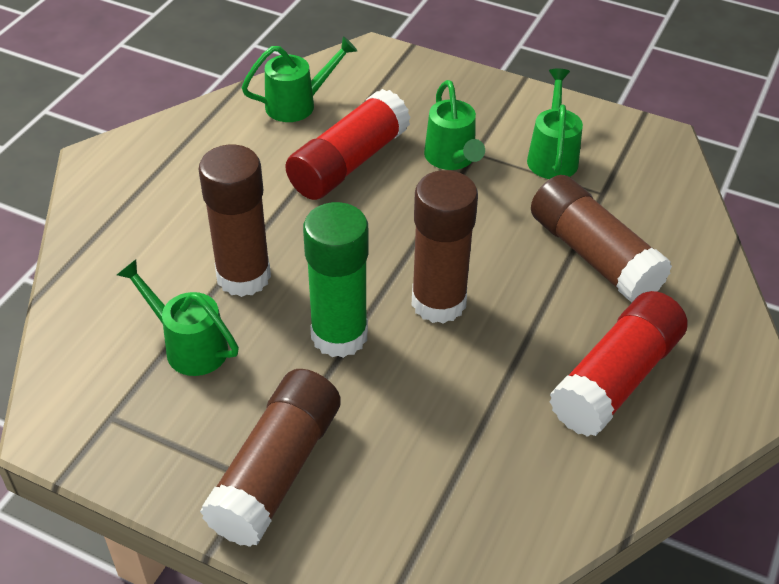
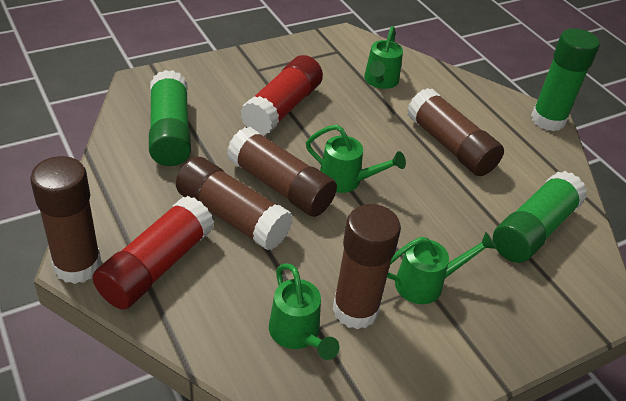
brown glue stick: [198,145,271,297] [200,369,341,547] [412,170,478,324] [531,175,672,303] = 4 -> [30,156,101,284] [176,157,293,250] [227,127,337,217] [332,204,401,330] [407,88,504,176] = 5
green glue stick: [303,202,368,358] = 1 -> [149,70,191,166] [493,171,587,263] [531,28,600,131] = 3

